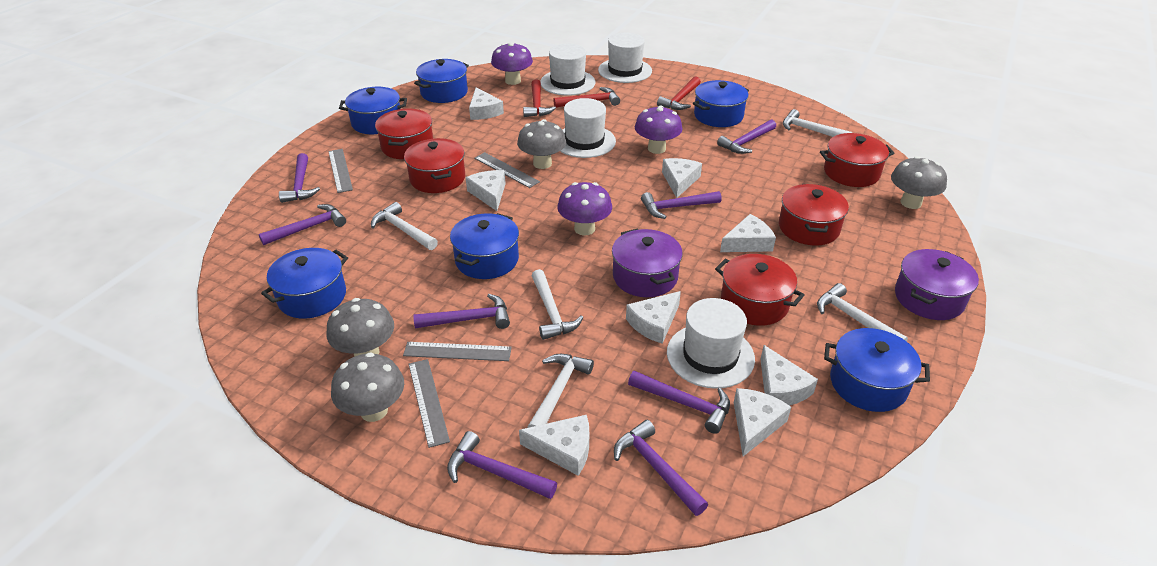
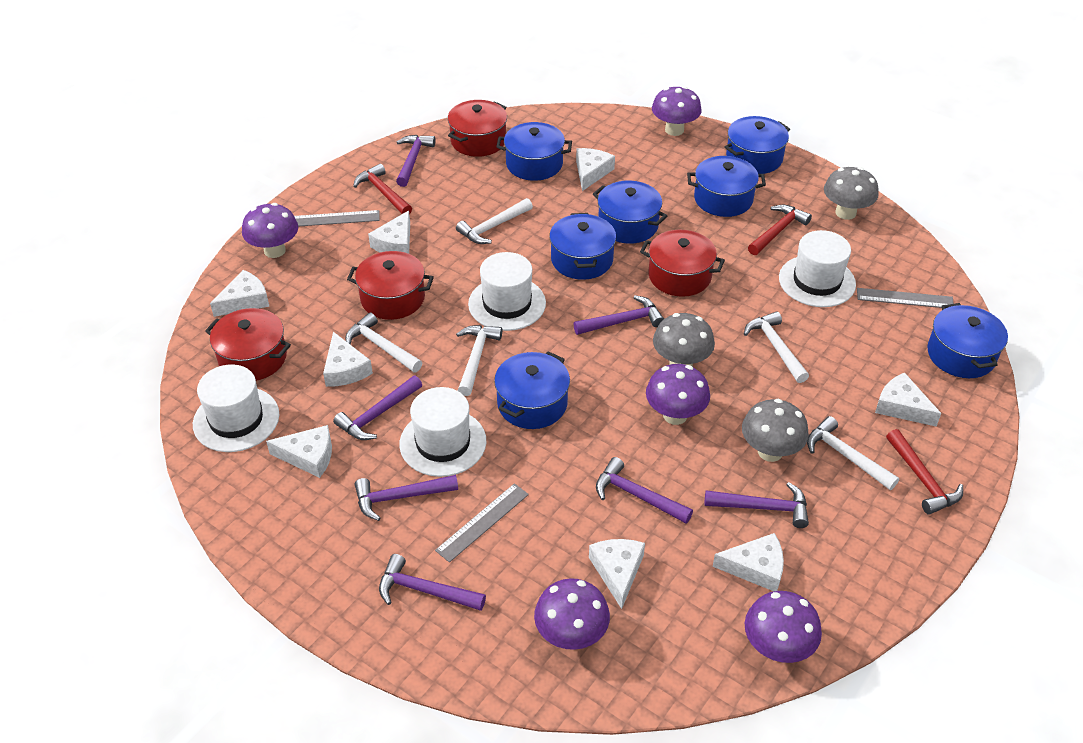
blue pot: [261,248,348,319] [339,87,407,134] [414,59,469,103] [450,213,519,279] [693,80,749,127] [824,328,930,412] = 6 -> [494,351,570,429] [496,122,572,181] [549,213,616,280] [593,180,667,244] [687,156,766,217] [724,116,790,174] [927,303,1008,378] = 7
grey mushroom: [327,298,394,357] [331,353,404,422] [517,119,566,169] [891,156,947,209] = 4 -> [653,313,715,366] [742,399,809,462] [824,167,879,220] = 3
grey ruler: [328,149,353,193] [403,342,512,361] [409,359,450,448] [474,152,540,188] = 4 -> [294,210,380,227] [435,483,529,563] [857,288,954,308] = 3
purple hammer: [259,204,346,245] [279,153,320,203] [413,294,510,329] [447,431,557,499] [614,420,708,516] [628,371,730,434] [641,191,722,219] [717,119,776,154] = 8 -> [333,376,422,440] [355,475,458,521] [379,554,486,611] [396,135,436,187] [574,295,664,335] [596,457,693,523] [704,482,809,528] = 7
purple mushroom: [491,42,533,85] [557,182,612,236] [635,106,682,154] = 3 -> [242,203,298,258] [534,578,610,650] [646,364,710,425] [652,86,702,136] [745,591,822,663] = 5
purple pot: [612,229,683,297] [895,249,979,320] = 2 -> none = 0
red pot: [375,109,433,159] [404,138,465,193] [715,254,804,326] [779,184,849,246] [820,133,895,187] = 5 -> [205,308,291,381] [347,251,434,320] [448,100,507,157] [640,230,725,297] = 4

